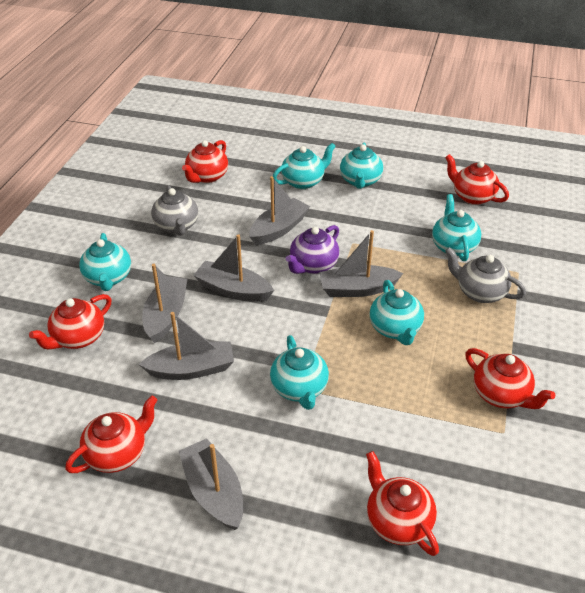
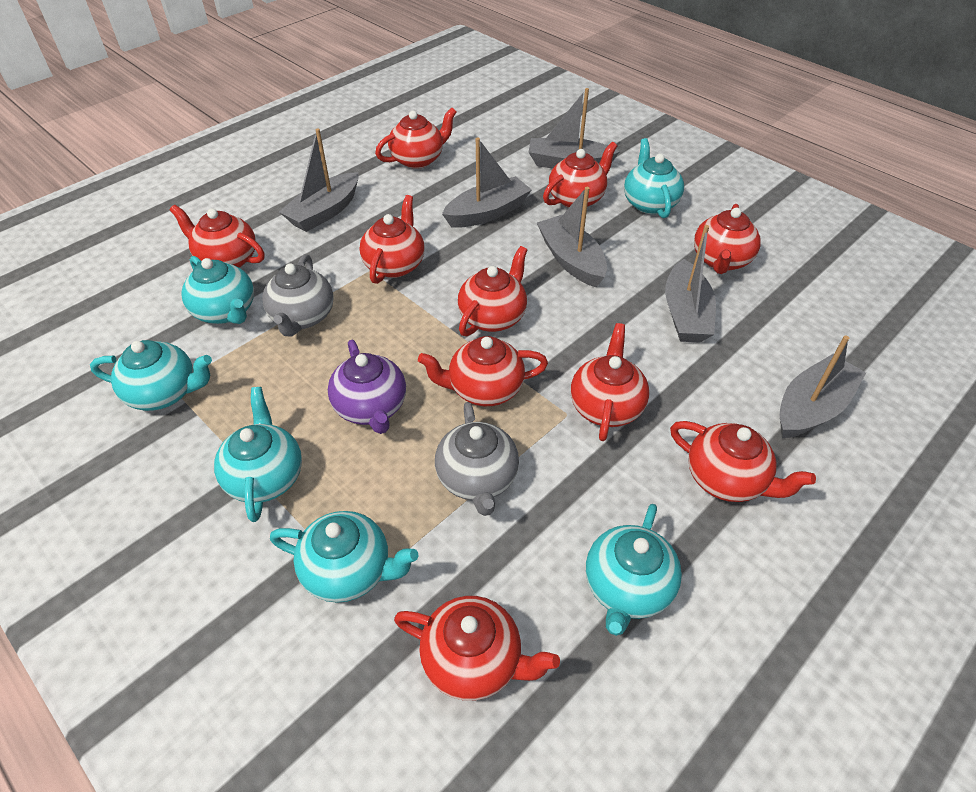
red teapot: [29,294,112,349] [65,395,157,473] [182,140,228,183] [366,451,439,556] [445,154,509,205] [465,348,555,409] = 6 -> [170,205,264,268] [359,195,425,284] [375,108,456,169] [394,596,560,701] [418,336,548,406] [458,246,527,336] [543,142,617,208] [571,323,649,441] [670,421,816,502] [694,204,761,274] = 10

